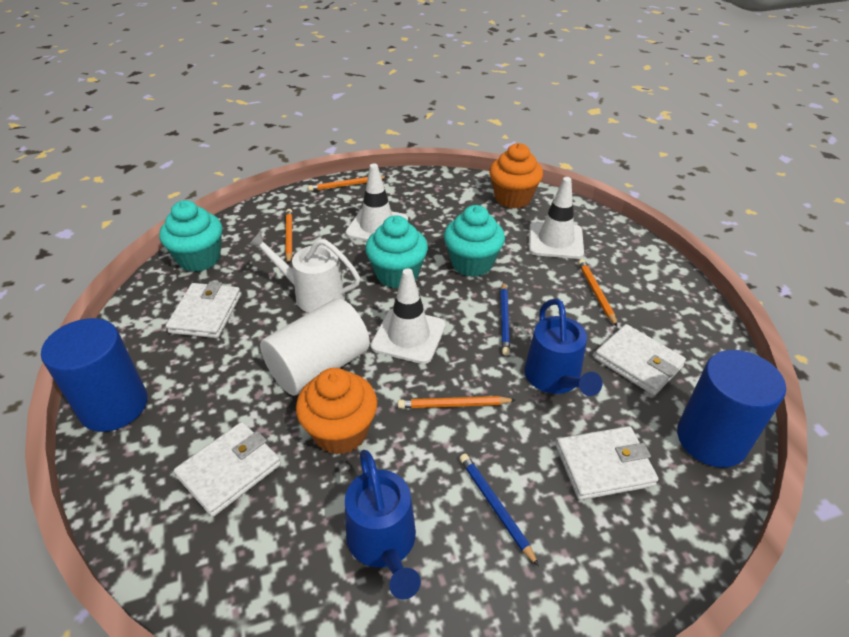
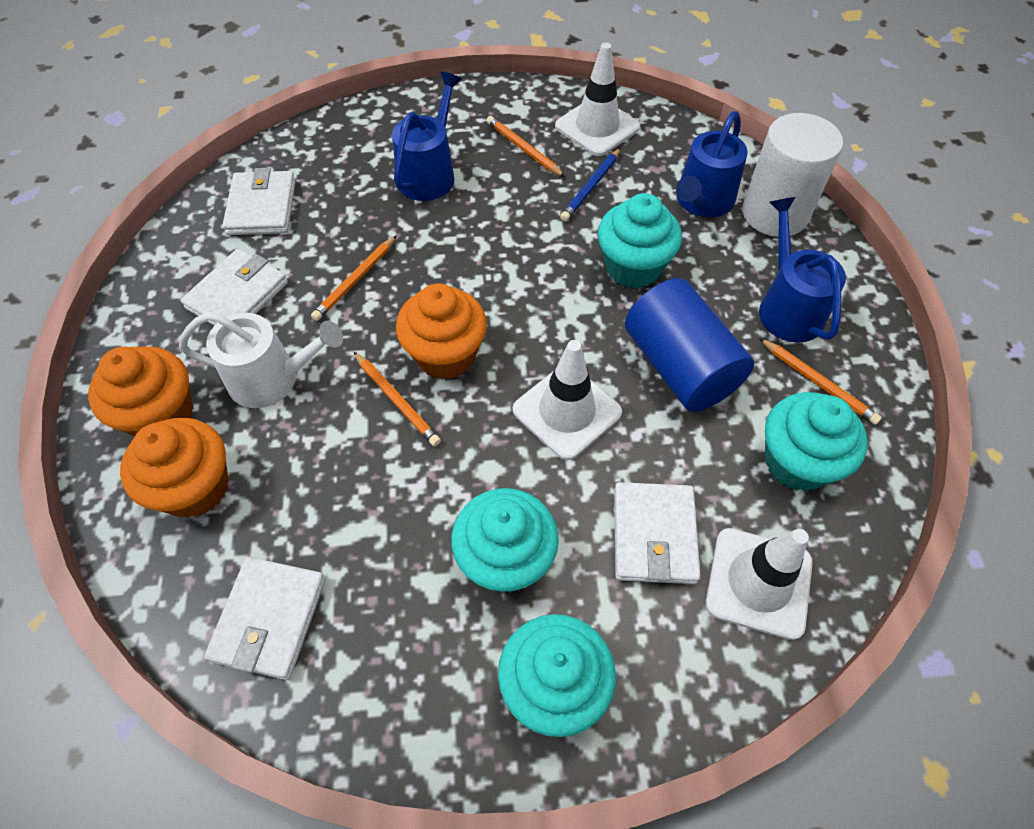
blue cylinder: [41,318,147,432] [677,350,786,468] = 2 -> [625,278,754,412] = 1
blue pencil: [460,454,539,567] [501,282,510,356] = 2 -> [560,148,621,221] = 1
blue watering can: [345,450,421,599] [524,299,603,396] = 2 -> [392,72,462,201] [676,111,747,217] [759,197,846,343] = 3
orange cupcake: [296,368,377,455] [489,143,543,208] = 2 -> [88,346,193,437] [120,418,229,518] [396,283,487,379] = 3
turquoise cupcake: [159,200,222,272] [365,215,428,288] [444,205,505,277] = 3 -> [451,488,559,593] [498,614,616,737] [598,193,682,289] [765,392,868,491] = 4

